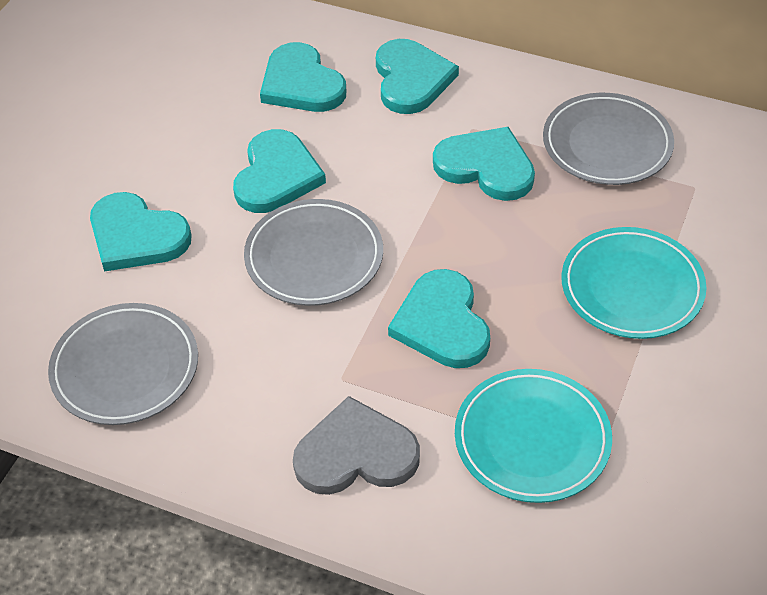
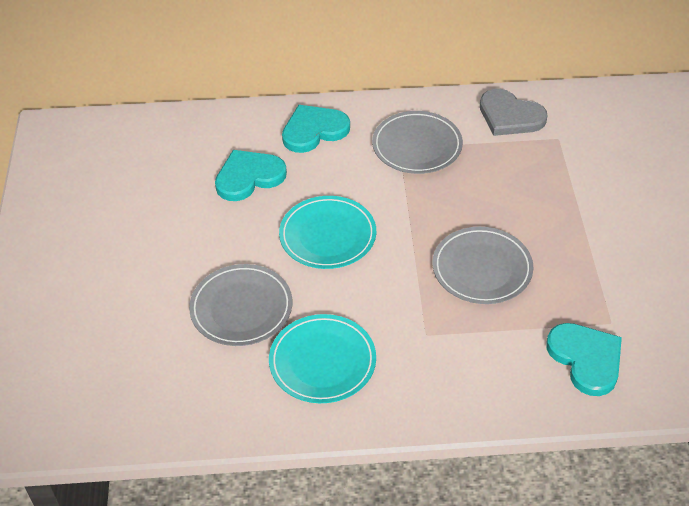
turquoise heart: [90,192,192,272] [233,129,326,213] [260,42,346,112] [376,39,459,114] [388,269,490,368] [433,127,535,201] = 6 -> [215,150,287,201] [282,105,350,153] [546,323,622,396] = 3

